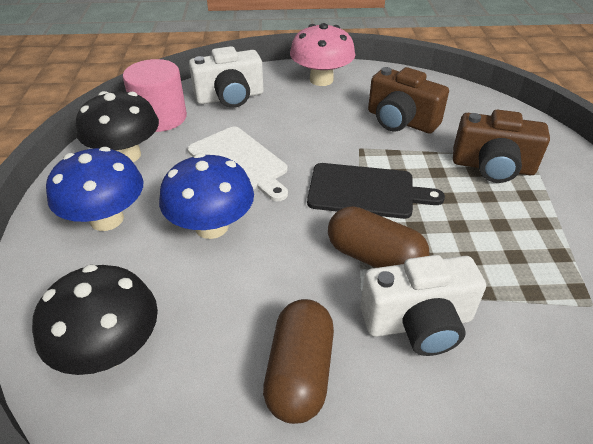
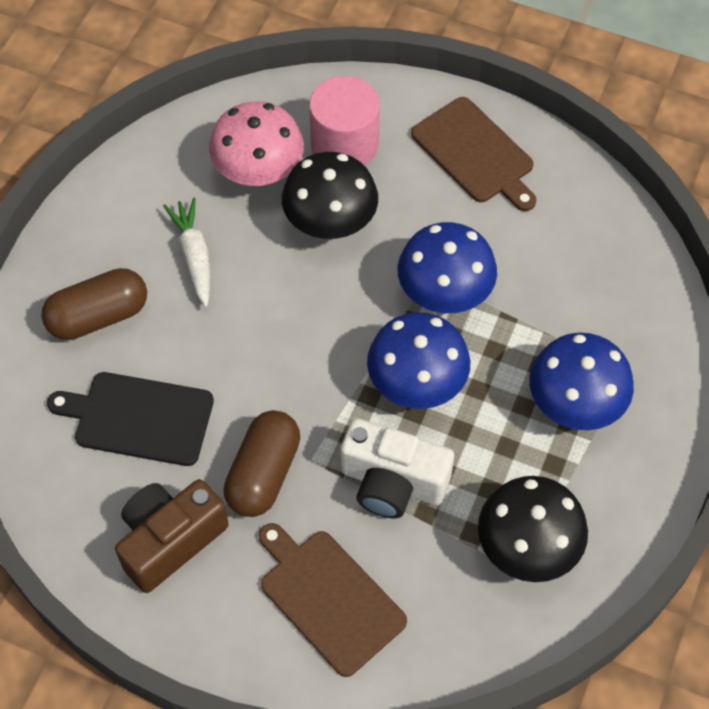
blue mushroom: [46,147,144,231] [159,153,254,239] = 2 -> [367,312,470,409] [398,222,497,313] [529,333,634,430] = 3
brown camera: [368,67,449,133] [453,109,550,183] = 2 -> [115,479,229,593] = 1
brown cutting board: none = 0 -> [259,523,407,677] [411,97,536,211] = 2
white camera: [189,46,264,108] [360,255,486,356] = 2 -> [340,418,454,519] = 1
white carrot: none = 0 -> [163,198,210,307] = 1
white cutting board: [188,127,288,201] = 1 -> none = 0

